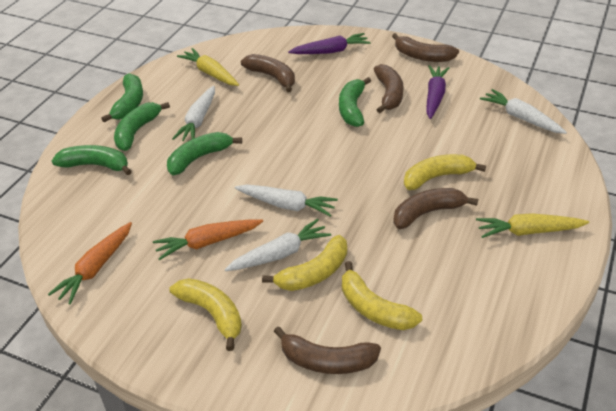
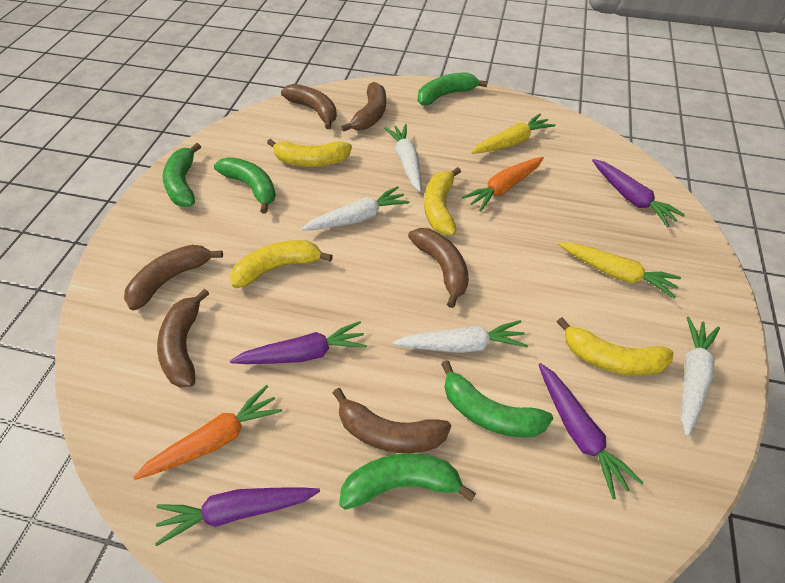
brown banana: [241,54,295,92] [274,326,381,374] [374,64,404,113] [392,33,459,62] [393,188,478,229] = 5 -> [124,245,223,310] [157,289,210,388] [281,84,337,129] [333,388,451,453] [341,82,386,132] [408,228,469,308] = 6
purple carrot: [288,33,371,54] [426,65,449,119] = 2 -> [155,487,320,546] [230,321,367,364] [538,363,644,499] [592,159,685,227] = 4

